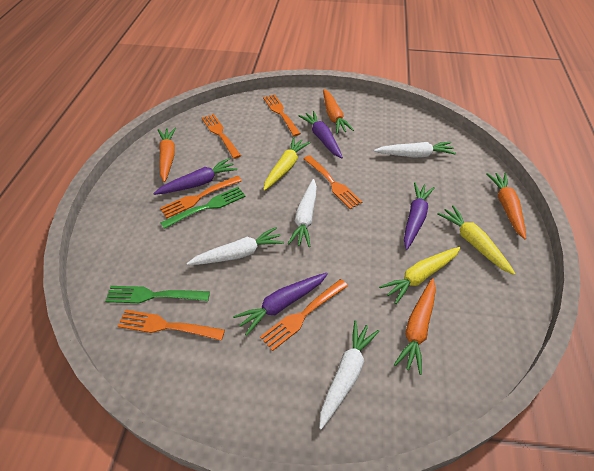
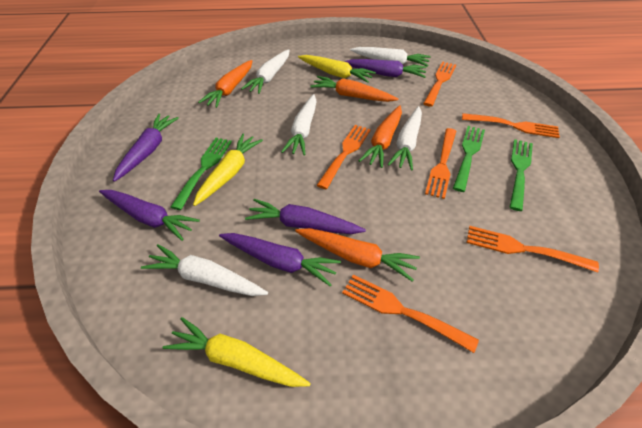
green fork: [105,286,210,303] [160,187,246,229] = 2 -> [171,138,232,210] [453,126,485,192] [509,139,533,211] = 3
purple carrot: [153,158,237,195] [233,273,328,336] [299,111,343,158] [404,182,435,250] = 4 -> [99,190,200,241] [113,114,179,182] [219,233,341,286] [245,199,366,234] [343,59,427,78] = 5
white carrot: [187,227,284,265] [288,179,317,247] [319,320,379,430] [374,142,456,157] = 4 -> [141,244,268,296] [241,49,290,94] [281,94,317,156] [350,47,431,67] [388,106,422,170] = 5

